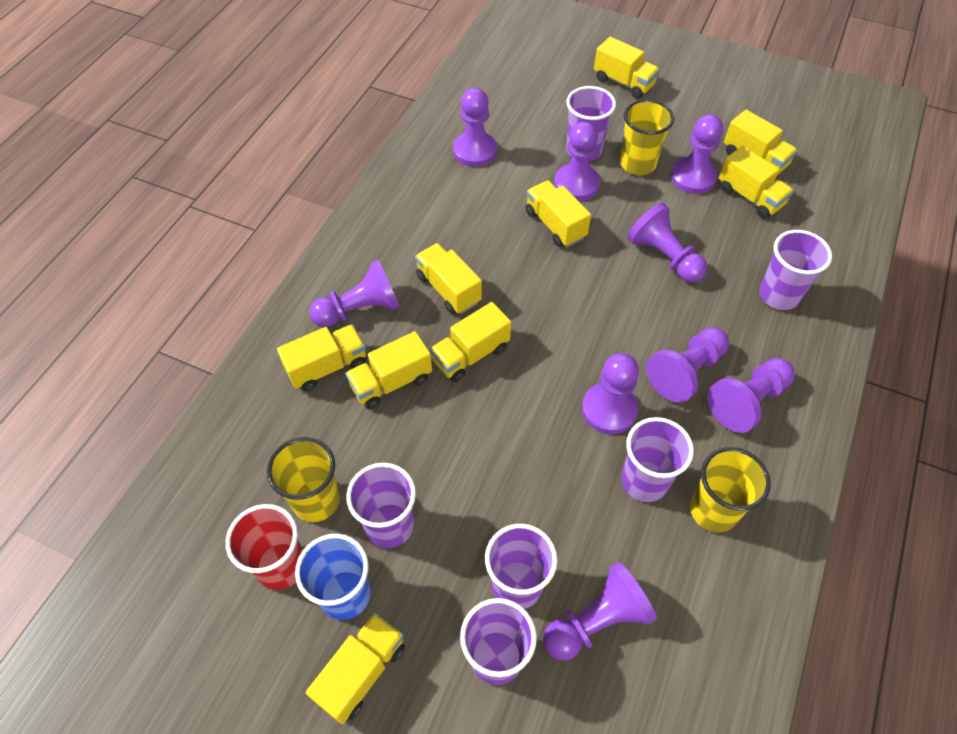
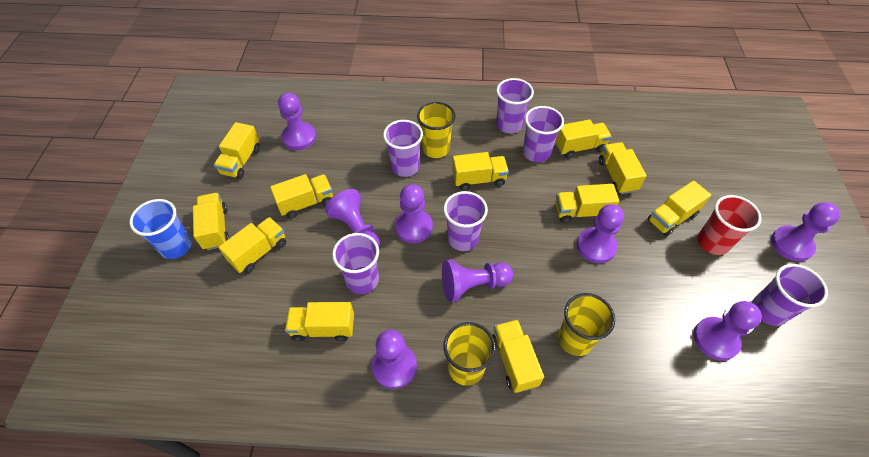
purple pawn: [309,260,400,327] [453,88,497,167] [543,562,657,660] [554,122,600,201] [582,353,639,434] [627,203,707,283] [646,327,729,403] [671,114,723,194] [708,358,795,433] = 9 -> [278,93,316,150] [325,189,380,247] [372,330,417,389] [395,184,433,243] [442,259,513,302] [577,204,624,263] [694,301,762,361] [771,202,840,262] = 8
yellow truck: [277,324,366,391] [306,613,405,724] [345,331,432,409] [415,243,482,314] [430,302,511,382] [526,180,591,247] [594,37,660,98] [719,146,794,219] [724,110,798,174] = 9 -> [193,193,230,250] [214,122,260,179] [218,217,286,273] [270,174,333,218] [285,302,354,342] [452,152,509,191] [492,320,544,393] [555,119,612,158] [555,184,619,223] [599,142,647,194] [647,181,711,236] = 11

